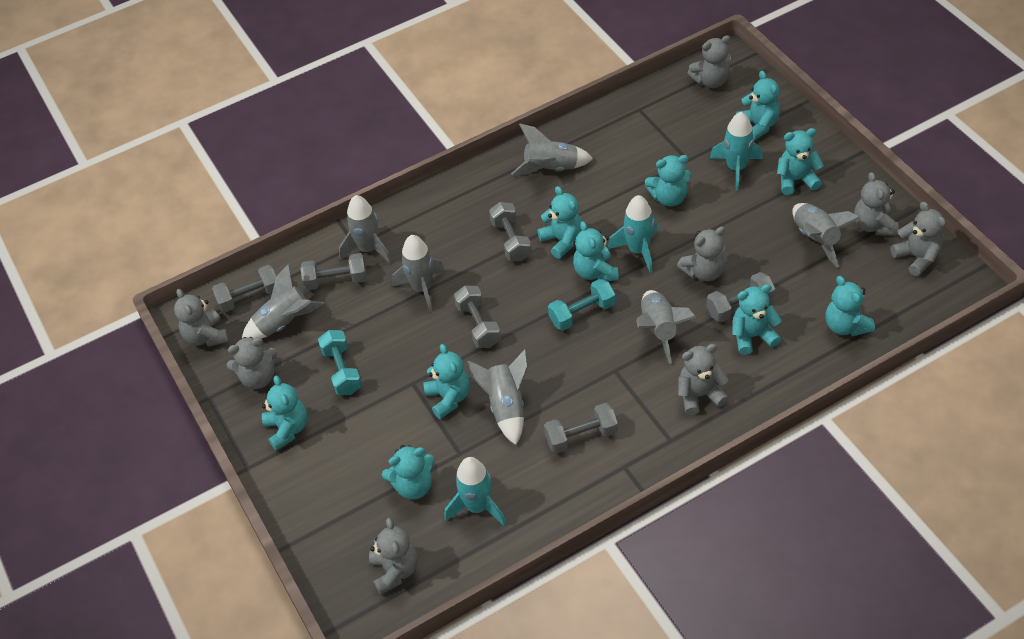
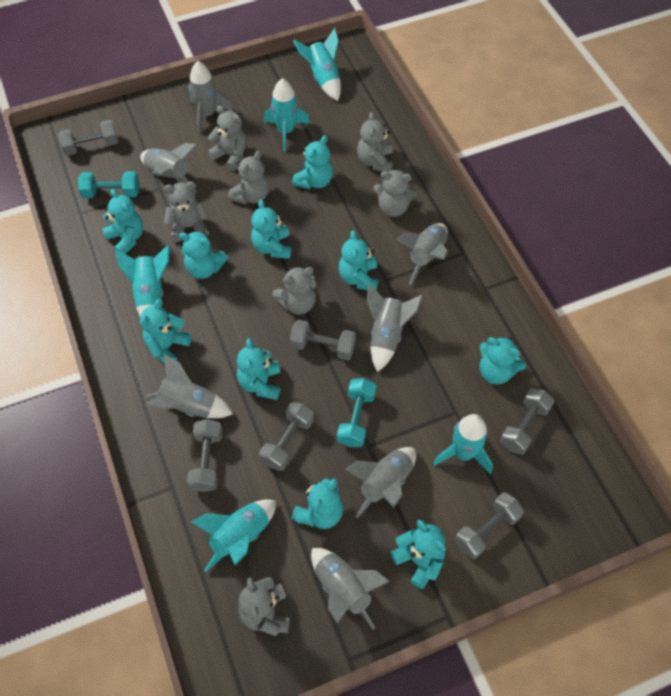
grey teddy bear: [174,289,229,347] [227,337,277,389] [369,518,418,595] [677,227,725,281] [678,344,729,415] [687,35,731,88] [854,172,899,235] [891,202,946,276] = 8 -> [164,182,209,242] [207,106,247,171] [228,151,269,204] [238,577,290,636] [272,267,316,315] [357,112,393,172] [373,169,417,217] = 7
turquoise rocket: [444,457,506,527] [608,195,658,273] [710,112,763,191] = 3 -> [115,245,170,317] [191,499,276,572] [264,78,310,152] [293,28,341,101] [433,414,493,474] = 5

